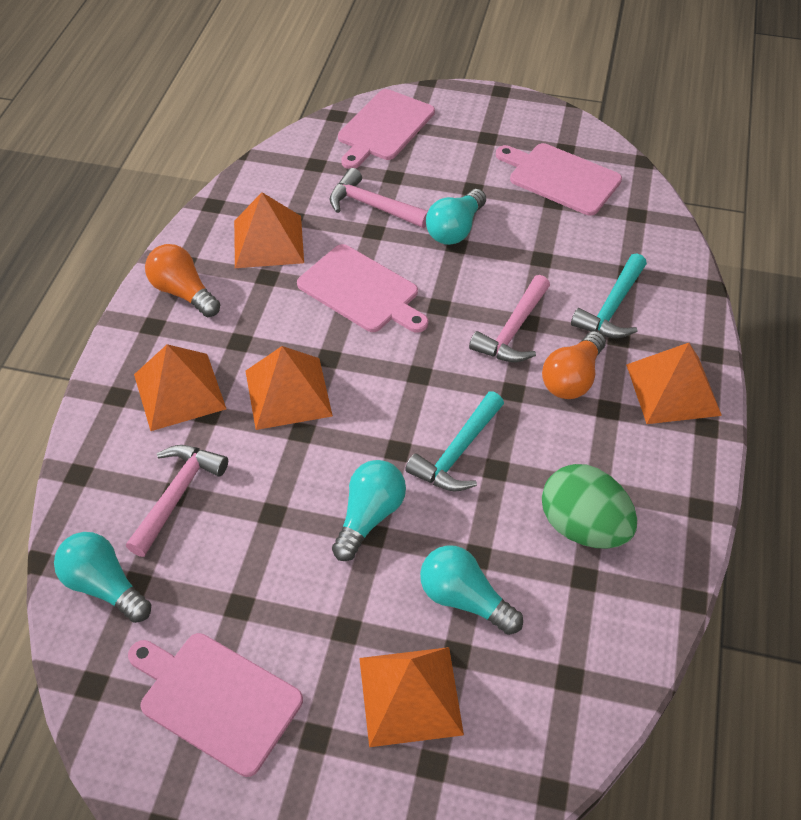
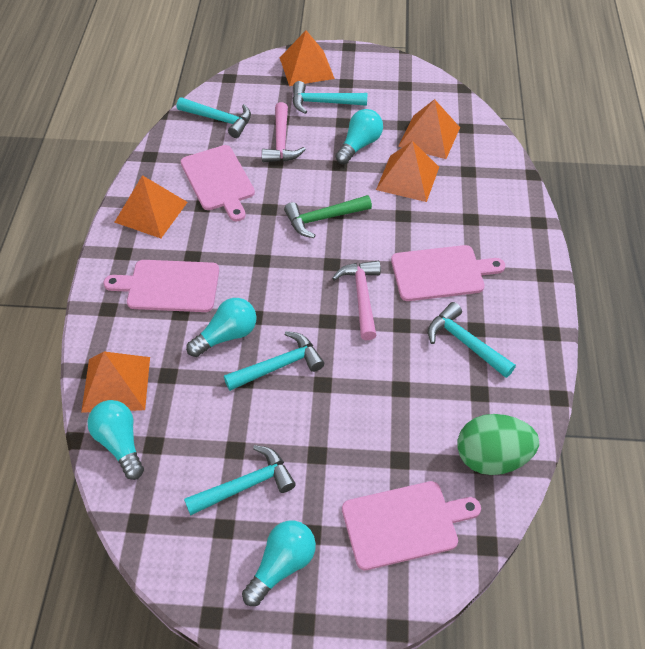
green hammer: none = 0 -> [284,195,372,238] = 1
orange light bulb: [145,244,220,317] [542,331,606,399] = 2 -> none = 0
pink hammer: [126,445,228,557] [330,168,428,228] [469,275,550,362] = 3 -> [262,102,306,162] [332,260,381,340] = 2
turquoise hammer: [405,392,504,491] [571,253,647,338] = 2 -> [177,97,251,138] [184,445,296,516] [224,331,324,391] [292,81,367,114] [428,302,516,378] = 5

